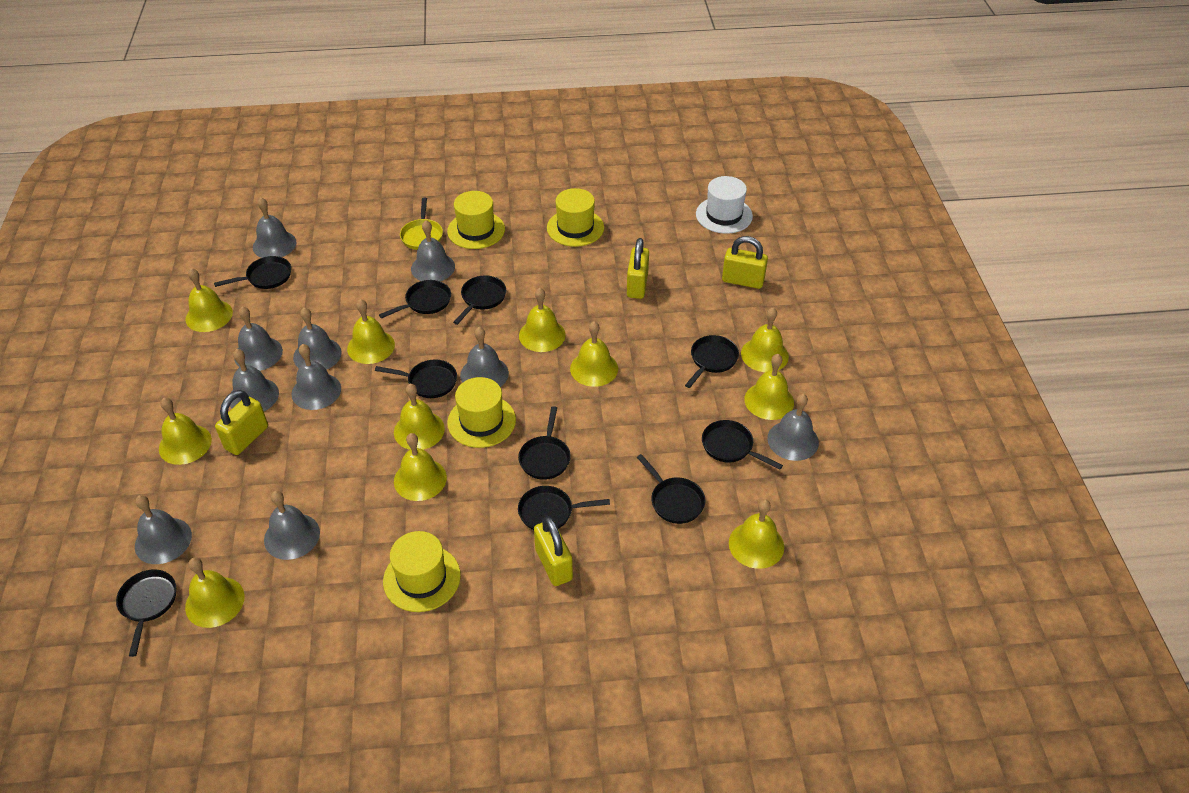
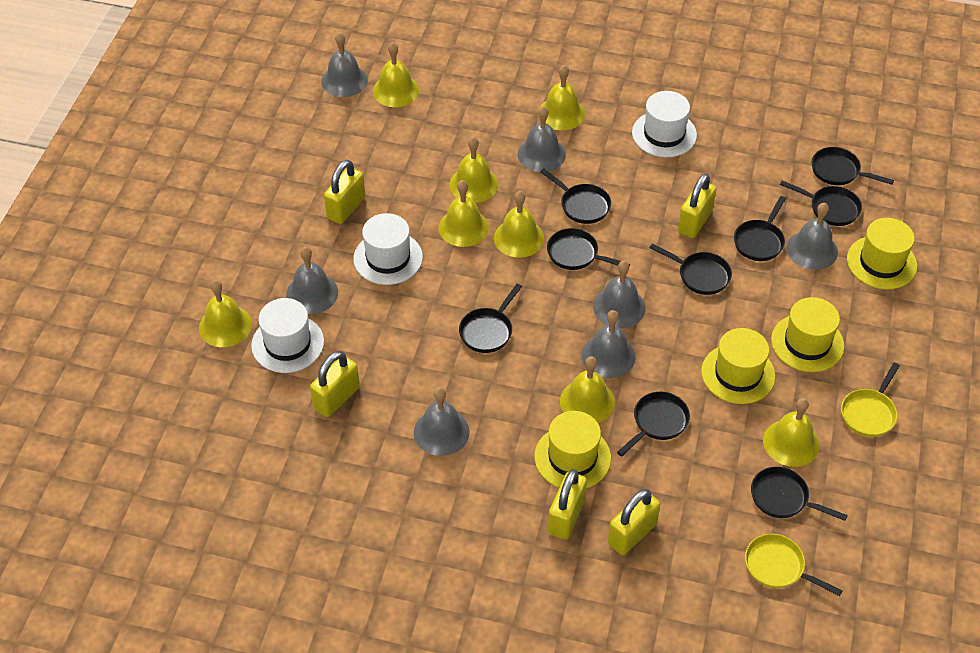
black pan: [116,570,176,657] [214,256,291,289] [375,359,457,398] [379,280,451,319] [453,275,506,325] [518,406,571,480] [518,486,610,530] [637,454,706,524] [685,335,739,388] [702,420,783,470] = 10 -> [459,284,522,353] [540,169,611,224] [547,228,630,270] [617,392,690,456] [650,243,732,295] [734,196,786,261] [751,467,848,521] [780,180,862,226] [811,147,894,185] = 9
grey bell: [135,495,192,564] [230,349,279,411] [234,306,283,371] [253,197,297,258] [264,491,320,560] [292,344,341,410] [293,307,342,370] [411,220,455,281] [460,327,509,387] [767,394,819,461] = 10 -> [286,247,338,314] [321,32,368,97] [414,387,470,456] [518,106,566,172] [582,310,636,378] [593,261,646,328] [787,203,838,270] = 7
white hat: [696,176,753,234] = 1 -> [251,298,324,373] [353,213,423,285] [632,91,697,157] = 3
yellow bell: [159,398,212,465] [185,268,233,332] [185,557,245,628] [347,299,395,364] [394,384,445,450] [394,433,447,501] [519,288,566,352] [570,321,618,387] [729,499,784,569] [741,307,789,372] [744,354,794,420] = 11 -> [199,280,252,347] [373,42,419,107] [438,180,489,247] [449,137,498,203] [494,191,544,258] [538,65,585,130] [560,356,615,423] [763,398,820,467] = 8
yellow padlock: [215,390,268,455] [534,516,573,586] [627,238,649,299] [722,236,768,289] = 4 -> [310,351,360,417] [324,160,365,224] [548,469,587,540] [608,489,660,555] [678,173,716,238] = 5
yellow pan: [400,198,443,250] = 1 -> [745,534,843,596] [841,363,900,437] = 2

